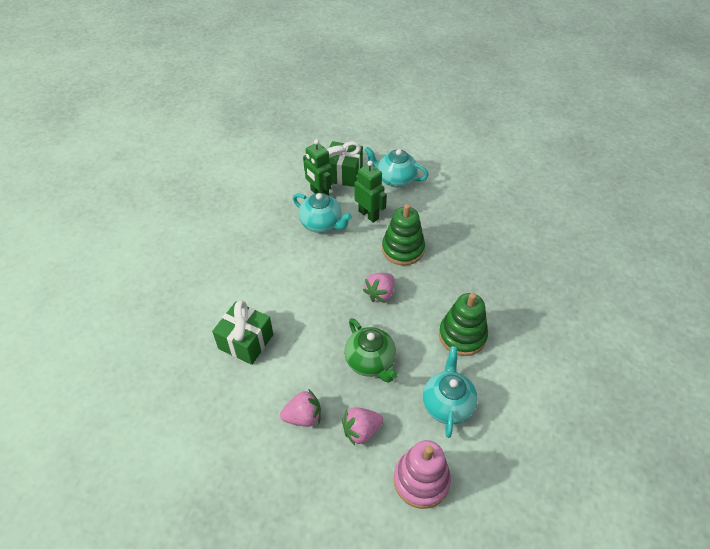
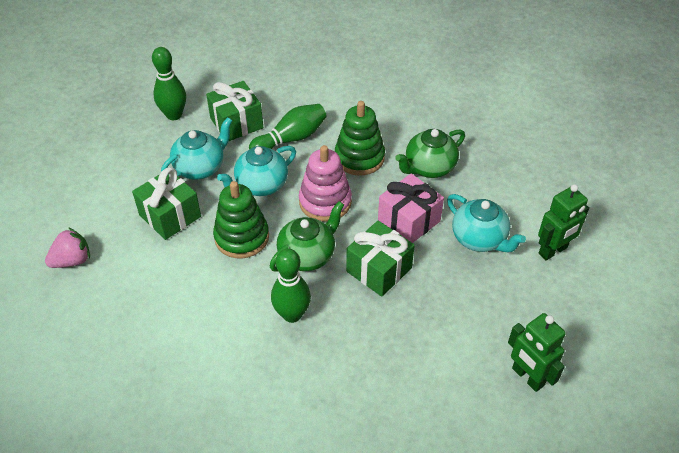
green bowling pin: none = 0 -> [152,47,186,120] [249,104,327,150] [271,248,311,323] = 3
green gift: [212,300,273,365] [327,141,363,187] = 2 -> [132,167,201,240] [206,81,263,141] [346,221,415,297] = 3
green teapot: [345,318,398,383] = 1 -> [270,201,344,272] [395,129,465,178] = 2
pink gift: none = 0 -> [378,173,444,243] = 1
pink strawberry: [280,389,321,427] [342,407,383,446] [363,273,394,303] = 3 -> [45,227,90,268] = 1

